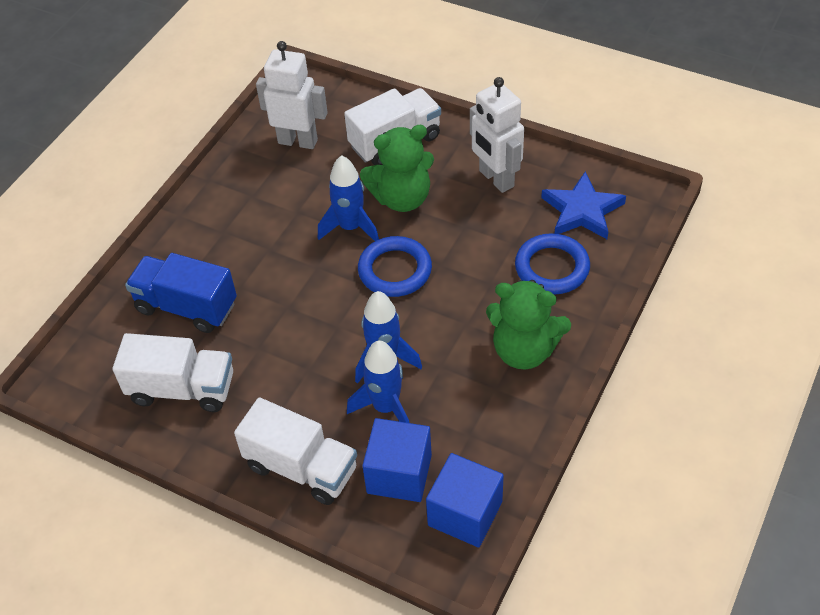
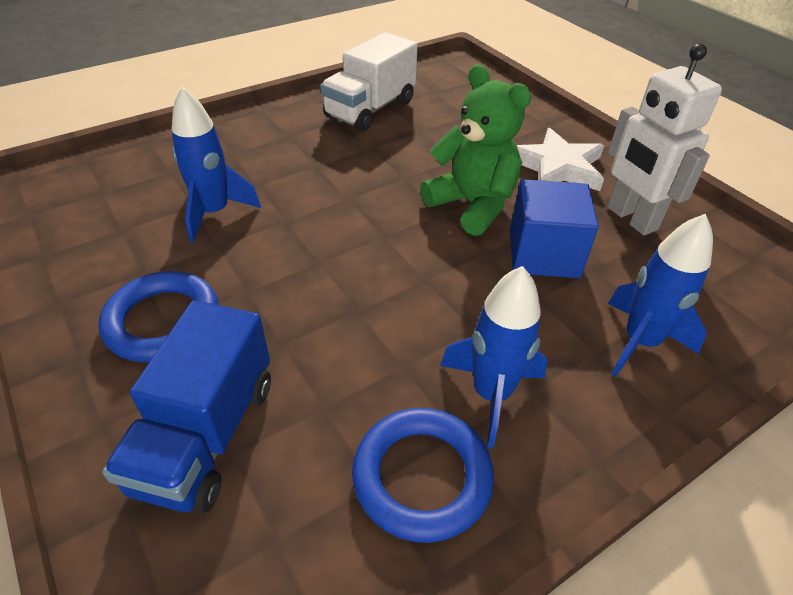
blue cube: [362,418,432,502] [426,453,504,547] = 2 -> [510,179,599,278] = 1
blue star: [541,171,626,239] = 1 -> none = 0
green teddy bear: [360,125,434,212] [486,280,571,369] = 2 -> [420,64,531,236] = 1
white robot: [256,41,328,149] [470,77,524,193] = 2 -> [607,43,722,235] = 1
white star: none = 0 -> [517,128,604,191] = 1
white truck: [113,333,233,412] [234,397,357,505] [344,88,441,165] = 3 -> [320,32,418,132] = 1

